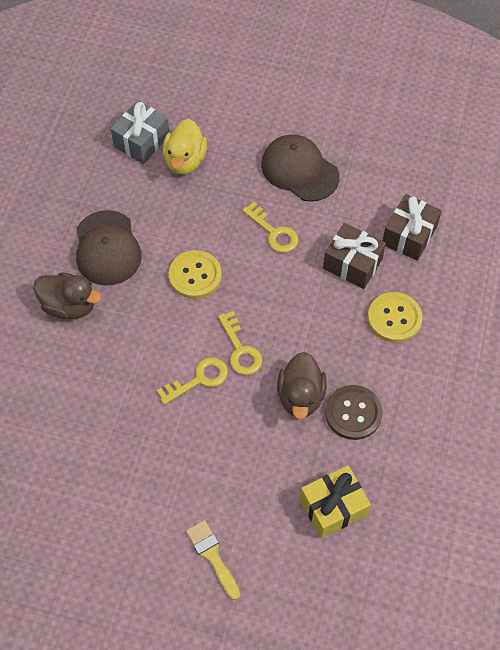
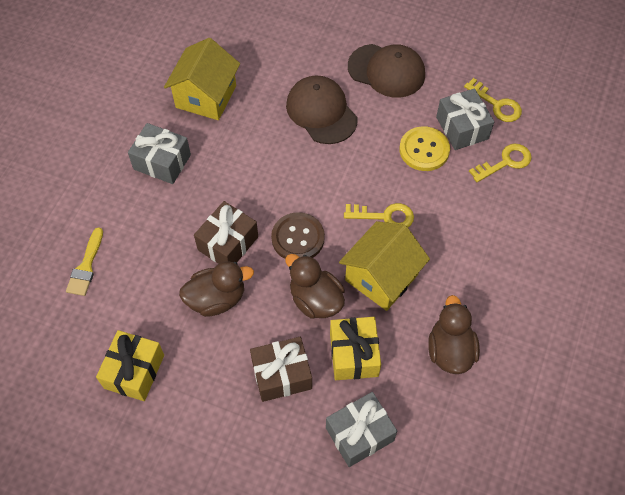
brown duck: [33,272,102,319] [277,352,327,420] = 2 -> [179,261,254,317] [285,254,345,319] [428,295,480,374] = 3
grey gift: [111,100,169,164] = 1 -> [128,123,191,184] [326,392,397,467] [436,88,494,150] = 3
yellow button: [169,250,222,299] [368,292,423,343] = 2 -> [399,126,450,171] = 1
yellow duck: [163,119,207,175] = 1 -> none = 0
yellow gift: [300,465,371,538] = 1 -> [96,330,164,401] [330,317,381,380] = 2
yellow house: none = 0 -> [164,38,240,120] [339,221,430,311] = 2

